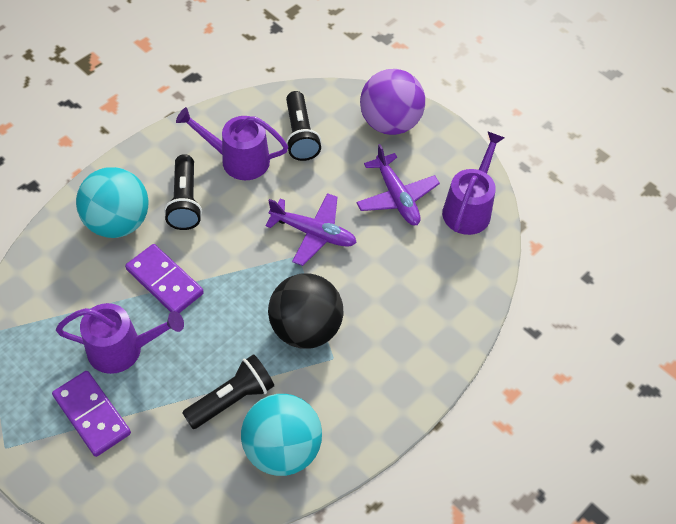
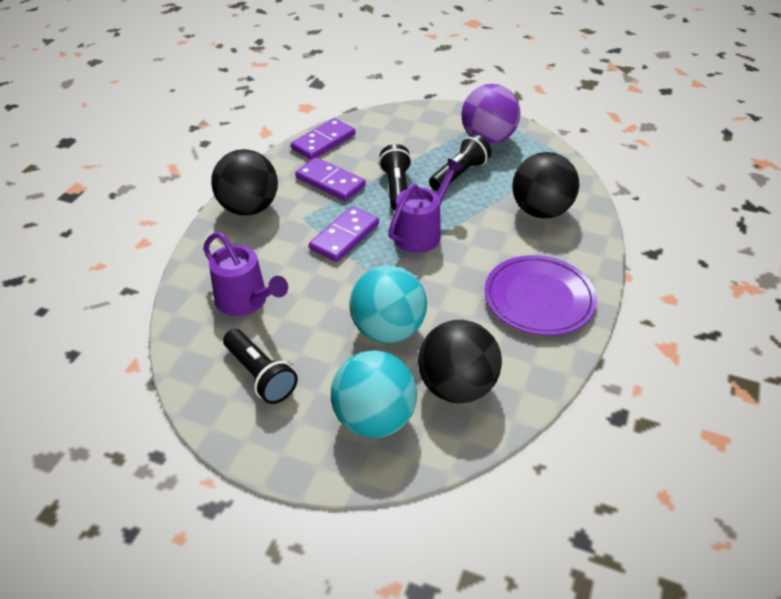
black ball: [268,273,343,349] = 1 -> [211,149,278,216] [418,320,502,403] [512,152,580,219] = 3
purple domino: [52,371,131,457] [125,244,204,313] = 2 -> [291,118,355,160] [295,157,366,201] [309,206,379,262] = 3
purple plane: [265,193,357,266] [356,144,440,226] = 2 -> none = 0
purple plate: none = 0 -> [484,255,597,336] = 1
purple watering can: [56,303,184,374] [176,107,288,180] [442,131,505,235] = 3 -> [203,232,288,316] [388,159,464,253] = 2

